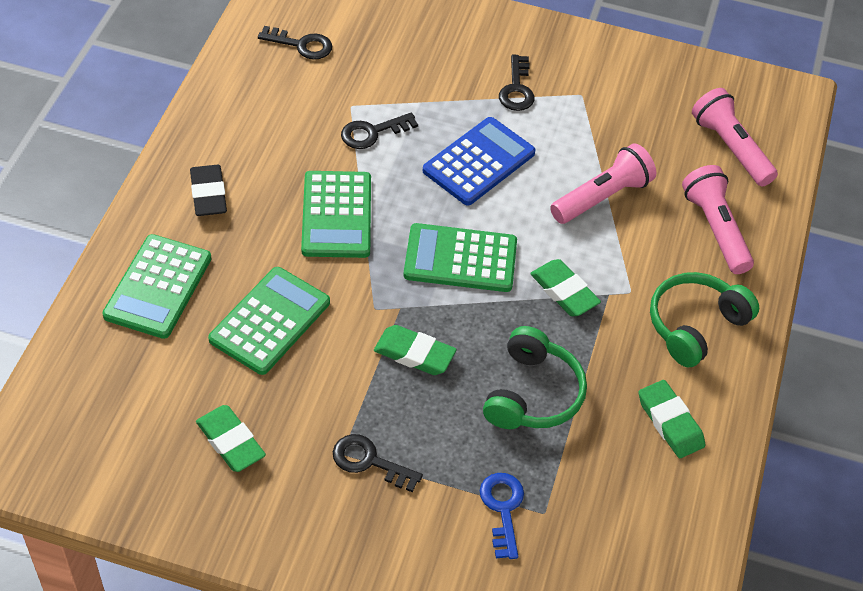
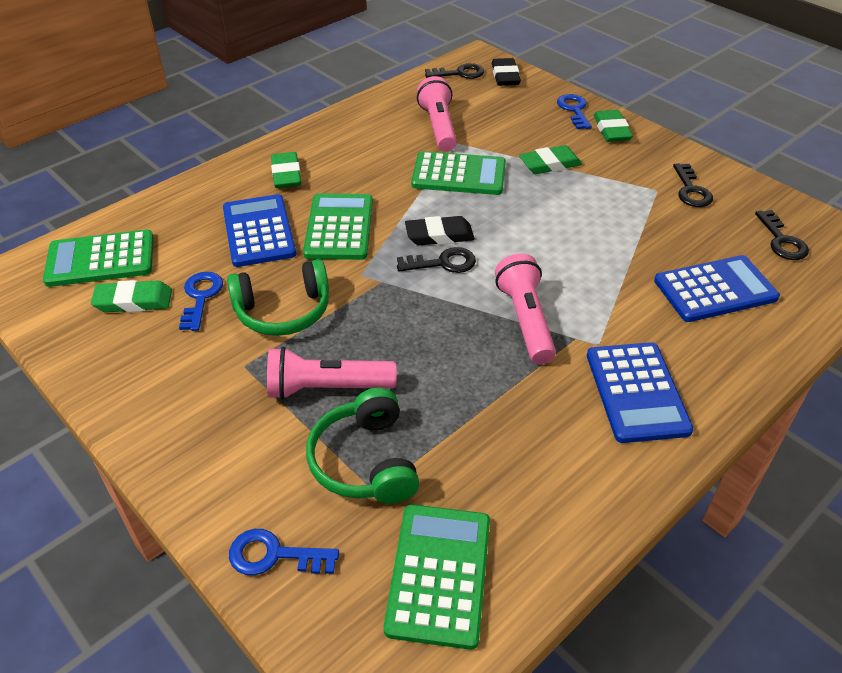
black eraser: [190,165,227,216] = 1 -> [405,216,475,245] [491,58,521,86] = 2
blue calculator: [423,117,536,206] = 1 -> [223,194,296,267] [587,342,694,443] [654,255,780,322] = 3
blue key: [480,473,524,559] = 1 -> [179,272,223,331] [229,529,339,575] [557,94,592,129] = 3

